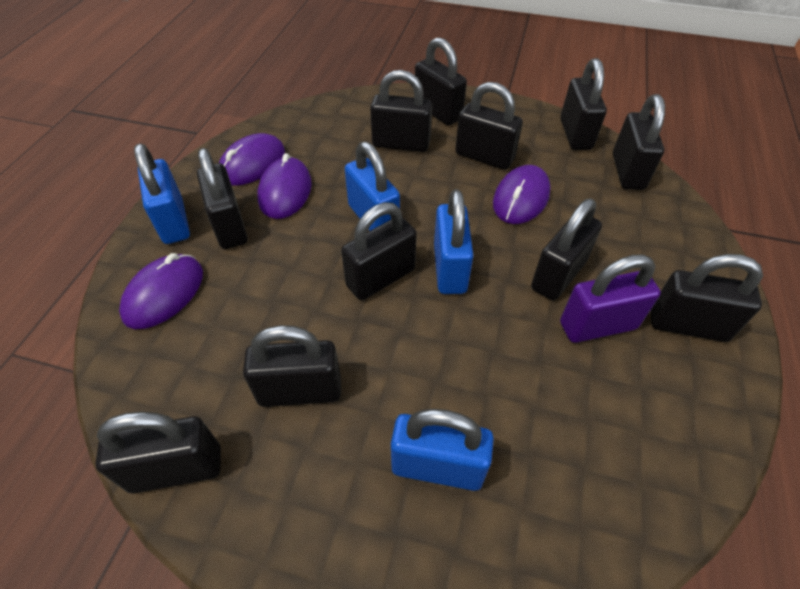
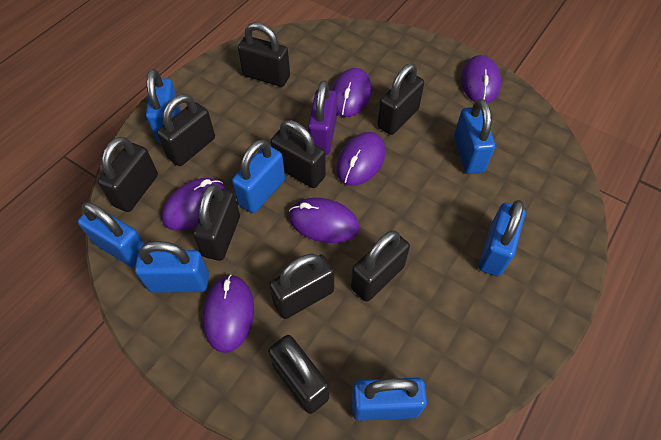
black padlock: [95,412,221,493] [197,148,248,249] [243,325,341,407] [341,202,417,300] [370,70,432,152] [415,37,467,125] [455,82,523,170] [531,198,602,300] [560,58,607,150] [613,94,665,190] [651,254,763,342] = 11 -> [98,137,158,212] [157,94,215,166] [193,184,240,261] [238,22,290,87] [268,335,329,414] [269,254,334,319] [271,120,326,188] [351,230,410,302] [377,63,424,135] = 9
blue padlock: [134,143,190,244] [345,141,400,231] [391,409,494,491] [434,189,474,294] = 4 -> [78,202,144,268] [135,241,209,293] [146,69,181,143] [232,139,285,213] [352,378,427,421] [454,99,495,174] [479,200,526,276] = 7
purple mouse: [119,253,203,329] [219,133,285,186] [257,153,312,219] [493,165,551,224] = 4 -> [162,178,226,231] [202,275,254,353] [289,198,359,243] [332,68,372,117] [336,132,385,186] [461,55,501,103] = 6

